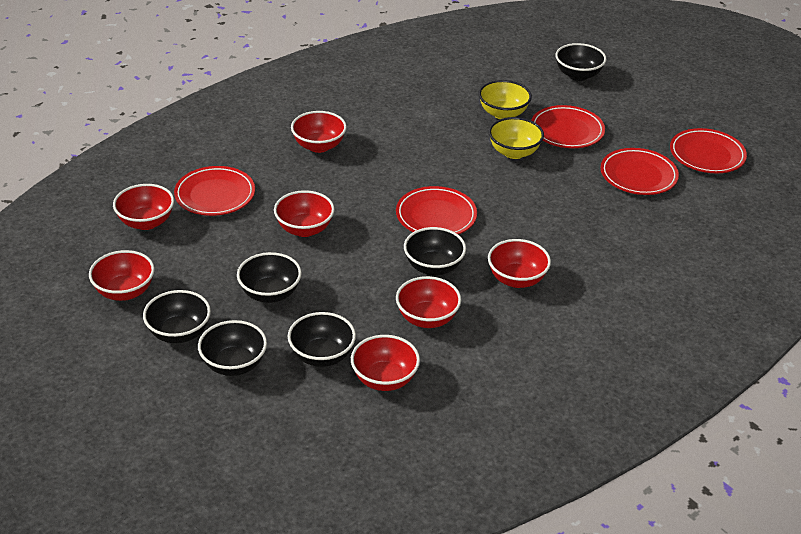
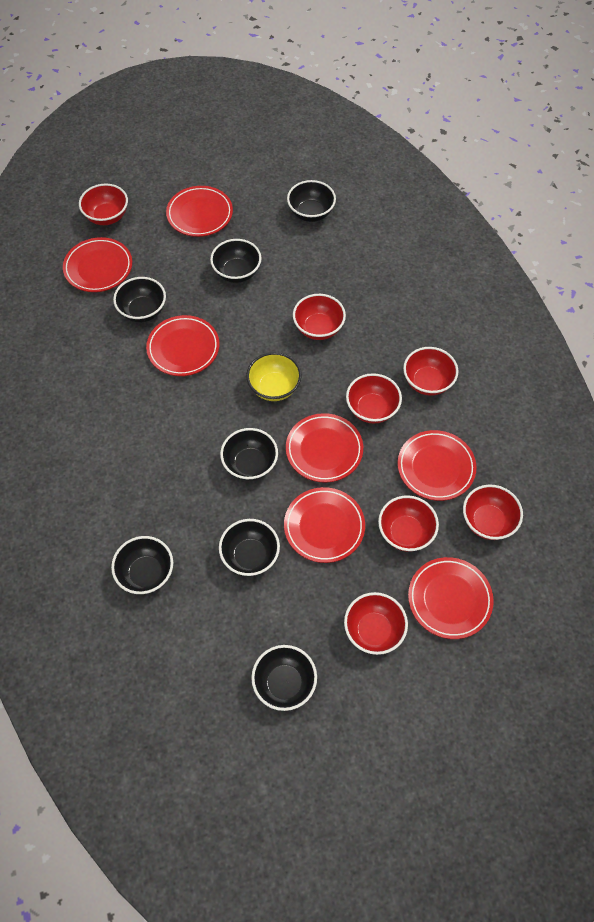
black bowl: [143,290,211,343] [198,320,267,376] [237,252,302,303] [288,312,356,367] [404,227,466,276] [555,43,606,81] = 6 -> [111,536,173,594] [113,277,166,322] [210,239,261,283] [219,519,280,576] [220,428,278,481] [251,645,317,711] [287,180,336,222] = 7
red plate: [174,166,255,216] [396,186,477,234] [531,105,605,148] [601,148,679,195] [670,128,747,173] = 5 -> [63,237,132,292] [146,315,219,376] [166,186,233,237] [284,487,365,563] [286,413,363,483] [398,430,477,501] [408,557,494,639] = 7
yellow bowl: [478,80,532,119] [488,117,544,159] = 2 -> [246,352,302,401] = 1

